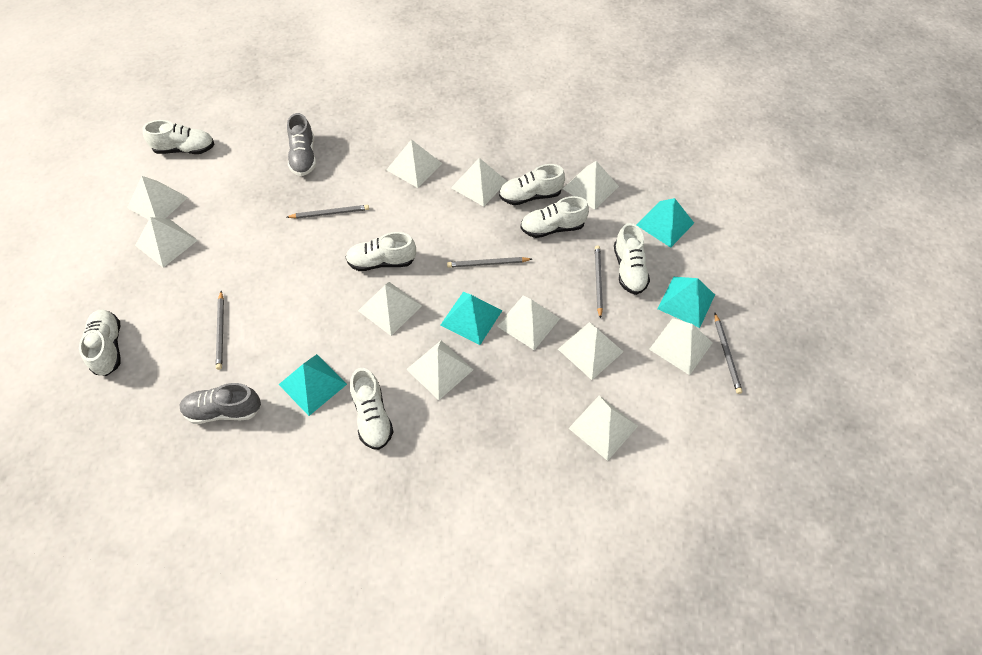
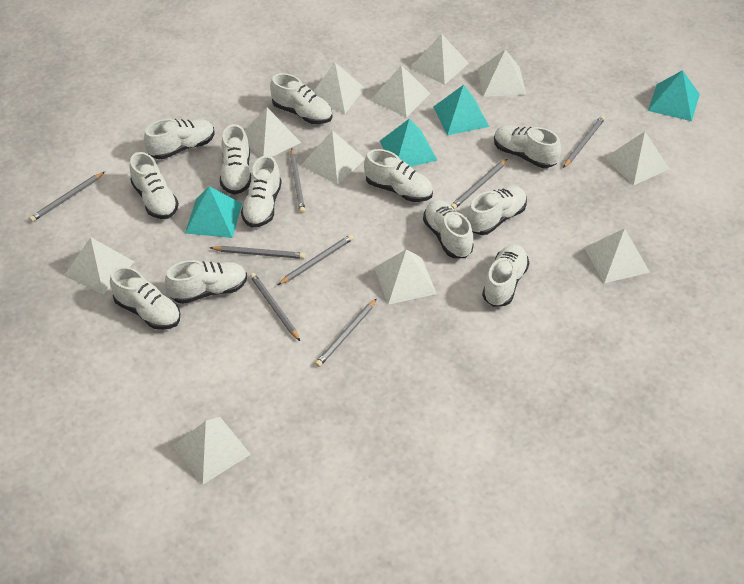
grey pencil: [216,291,224,370] [287,205,369,219] [447,257,532,268] [595,245,603,319] [714,313,742,394] = 5 -> [29,172,105,222] [210,246,305,259] [250,273,300,341] [278,234,354,285] [290,148,305,213] [315,299,377,367] [451,159,508,209] [563,115,605,168] = 8
grey shoe: [180,383,261,424] [287,113,316,176] = 2 -> none = 0
white shoe: [79,309,120,376] [142,120,215,154] [345,232,416,271] [350,368,393,450] [499,164,565,205] [520,196,589,238] [614,223,650,295] = 7 -> [110,267,180,330] [130,152,179,219] [144,119,215,159] [165,260,247,304] [220,124,251,195] [241,155,282,228] [270,73,332,124] [364,149,433,202] [423,200,474,258] [467,186,527,235] [482,245,529,307] [494,125,561,168] = 12

